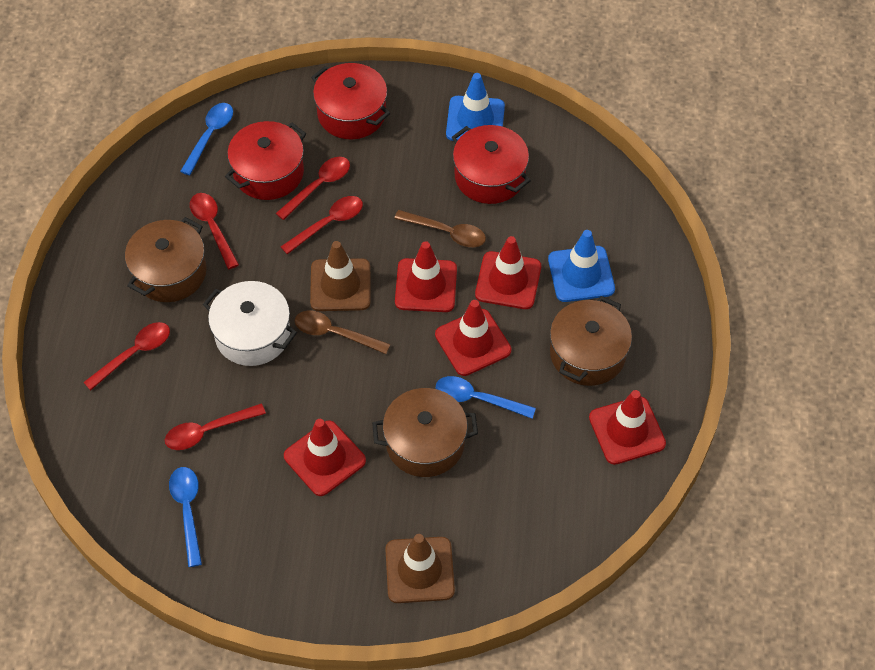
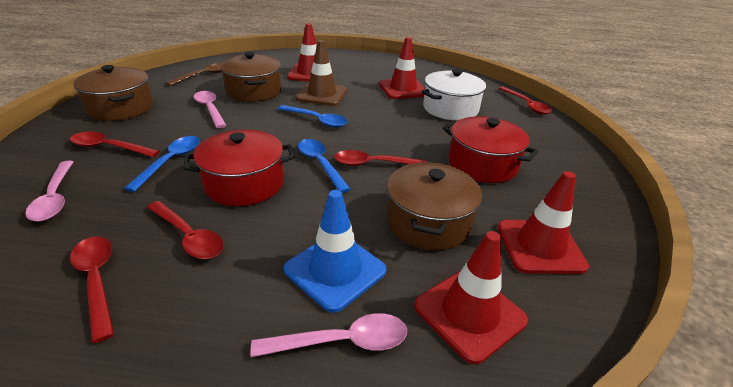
blue traffic cone: [446,73,505,141] [548,230,615,302] = 2 -> [284,190,387,313] = 1
brown spoon: [295,311,391,354] [394,210,486,247] = 2 -> [166,63,222,86] = 1
brown traffic cone: [310,241,370,311] [385,534,455,603] = 2 -> [296,40,347,106] = 1
pink spoon: none = 0 -> [25,161,74,221] [194,91,227,128] [251,313,407,357] = 3
red pot: [225,121,306,200] [311,63,390,139] [452,125,531,204] = 3 -> [183,130,295,206] [443,116,538,183] = 2
red traffic cone: [284,419,366,496] [395,241,457,312] [435,300,512,376] [475,236,541,309] [589,390,666,465] = 5 -> [287,23,332,82] [379,37,425,99] [414,231,528,364] [498,171,589,274] = 4

